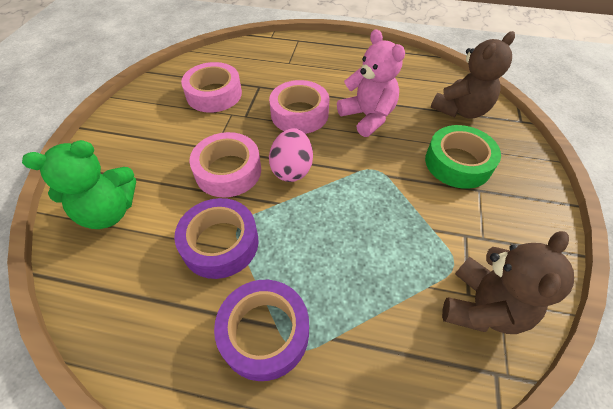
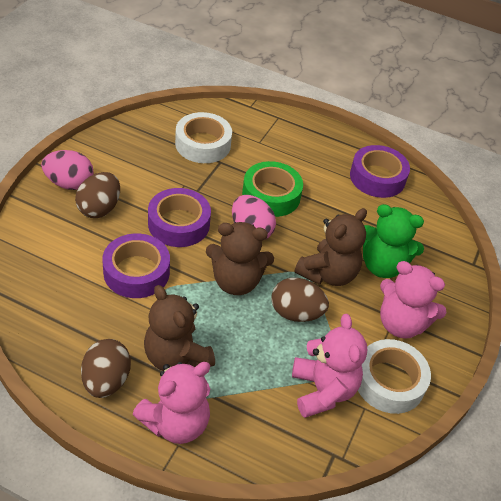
brown egg: none = 0 -> [75,172,120,218] [81,339,131,398] [271,278,329,322] = 3
brown teddy bear: [430,31,515,119] [442,231,574,334] = 2 -> [144,285,215,371] [206,222,274,295] [294,208,367,286] = 3
pink egg: [269,128,313,182] = 1 -> [41,150,94,190] [232,195,276,238] = 2
pink tape: [181,62,242,113] [189,132,261,198] [269,80,329,134] = 3 -> none = 0
pink teddy bear: [337,29,405,137] = 1 -> [132,362,210,444] [292,314,367,418] [380,261,447,339] = 3
purple tape: [174,198,259,279] [214,280,309,381] = 2 -> [102,233,170,298] [148,188,211,247] [350,145,410,198] = 3
white tape: none = 0 -> [175,112,232,163] [358,339,431,414] = 2

